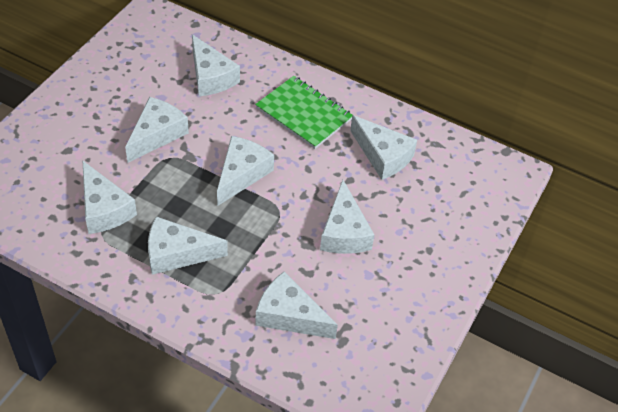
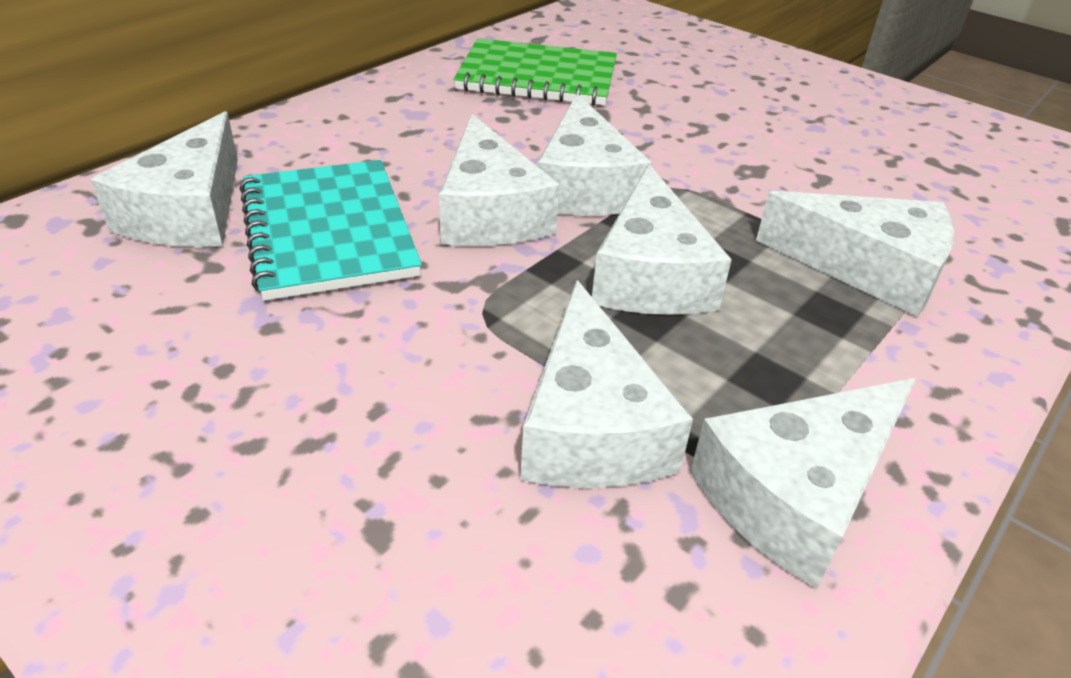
turquoise notebook: none = 0 -> [240,160,422,301] = 1
white cheese: [82,160,137,234] [125,97,189,163] [148,216,228,275] [192,34,240,96] [217,136,274,206] [255,271,338,339] [320,180,374,254] [350,115,417,180] = 8 -> [91,111,238,247] [439,114,559,246] [520,280,693,488] [537,94,652,215] [592,164,732,315] [690,378,916,589] [756,191,954,317] = 7

